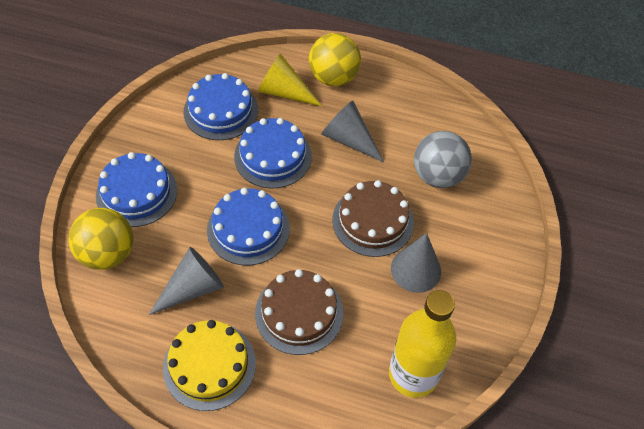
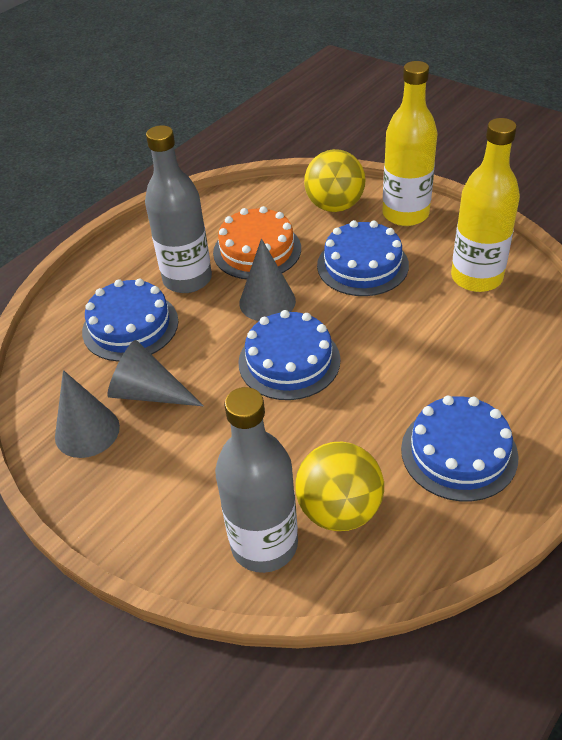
brown cake: [255,269,343,355] [332,180,414,257] = 2 -> none = 0
grey ball: [414,131,472,188] = 1 -> none = 0
grey bottle: none = 0 -> [145,125,212,293] [215,387,298,573] = 2
orange cake: none = 0 -> [213,206,301,279] = 1
yellow bottle: [389,290,456,398] = 1 -> [382,61,437,226] [451,118,520,292] = 2
yellow cake: [163,320,256,411] = 1 -> none = 0
yellow cone: [258,54,322,106] = 1 -> none = 0

